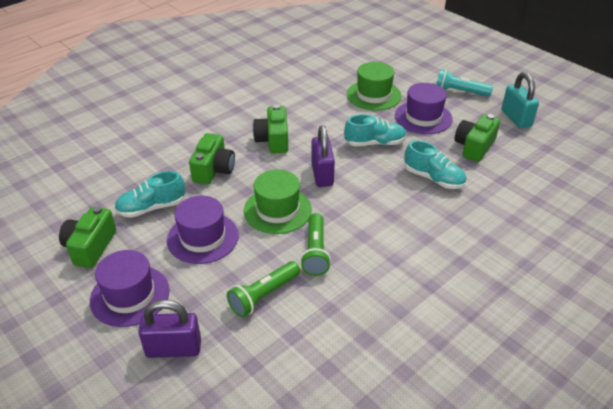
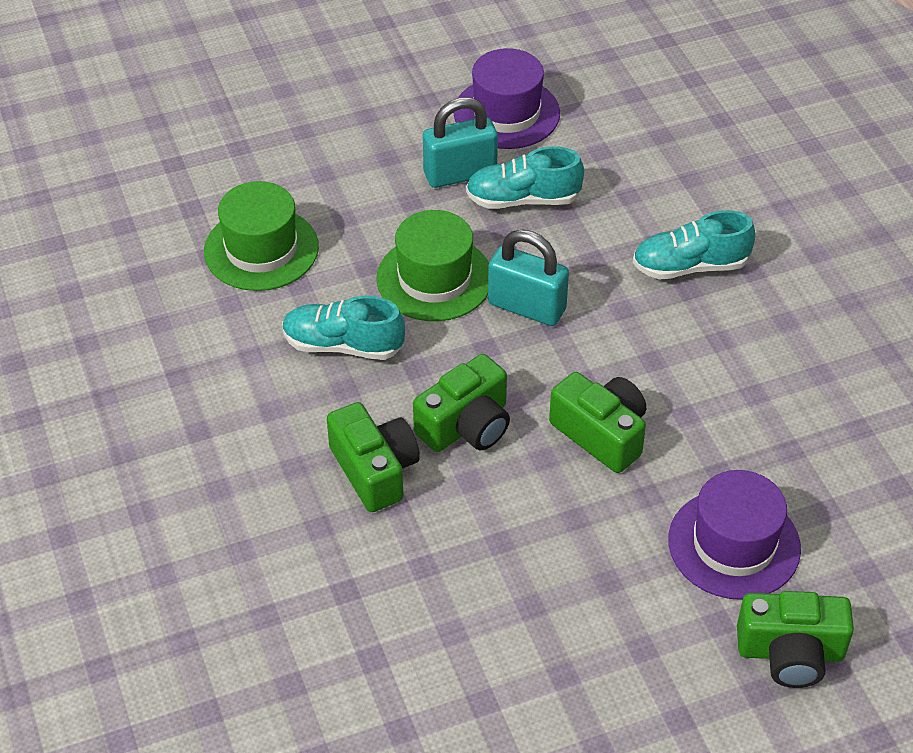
green flashlight: [227,261,300,317] [300,213,331,276] = 2 -> none = 0
purple hat: [90,250,170,327] [167,196,239,264] [395,83,453,134] = 3 -> [454,48,560,149] [668,470,801,600] = 2
purple padlock: [138,299,201,358] [311,125,335,187] = 2 -> none = 0
turquoise flashlight: [436,69,493,96] = 1 -> none = 0
turquoise padlock: [502,72,539,128] = 1 -> [423,97,498,188] [488,229,569,326] = 2

